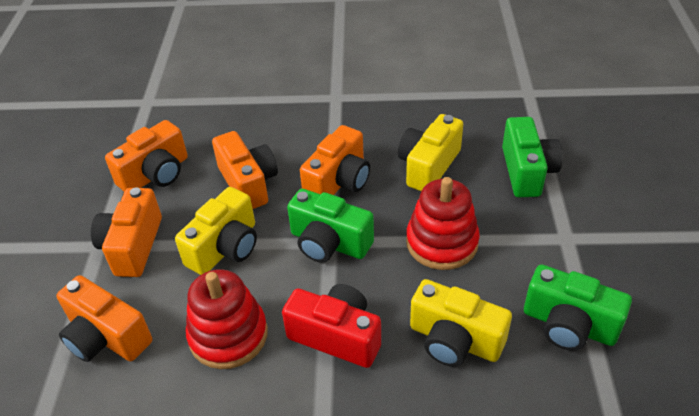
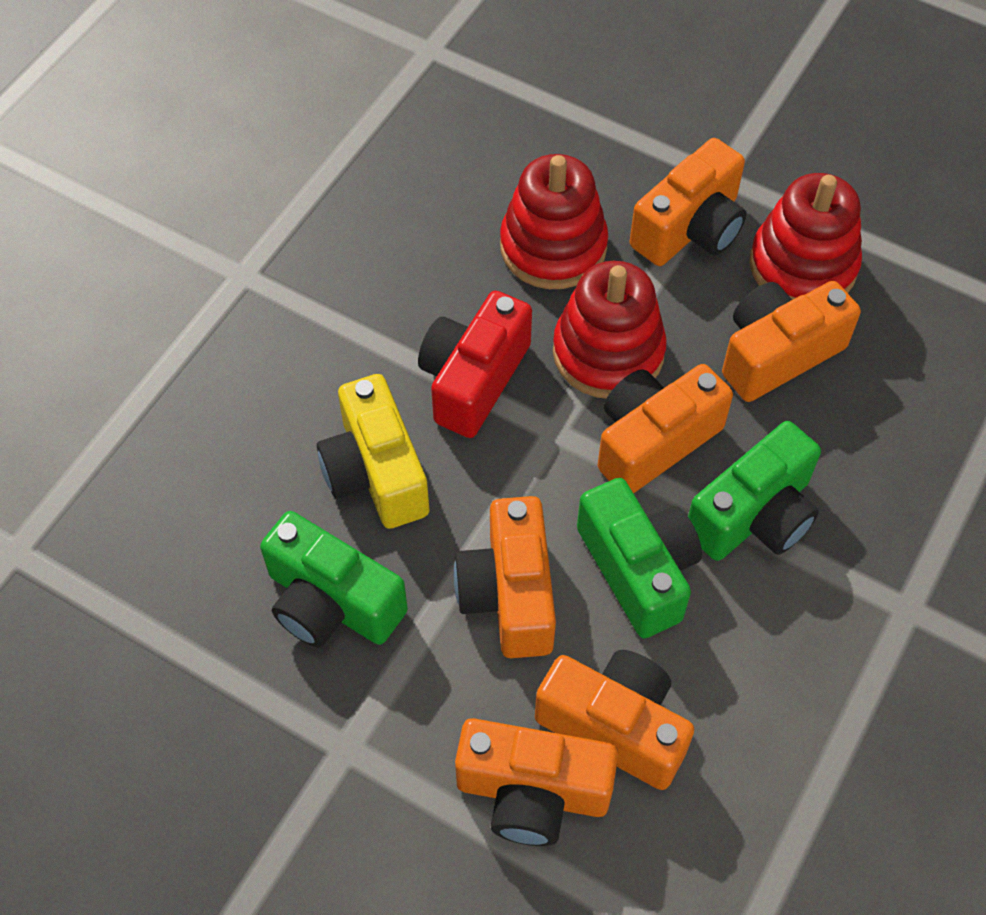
orange camera: [56,275,152,362] [91,187,162,277] [105,120,188,192] [212,131,278,209] [300,125,370,195] = 5 -> [454,496,556,658] [455,718,618,846] [535,650,694,790] [598,364,733,494] [630,138,746,266] [722,281,861,402] = 6
red stacking toy: [186,269,268,369] [406,177,480,270] = 2 -> [500,154,608,289] [553,261,667,398] [750,173,862,300] = 3
yellow camera: [175,187,257,275] [398,114,463,191] [410,279,512,367] = 3 -> [317,374,429,529] = 1

